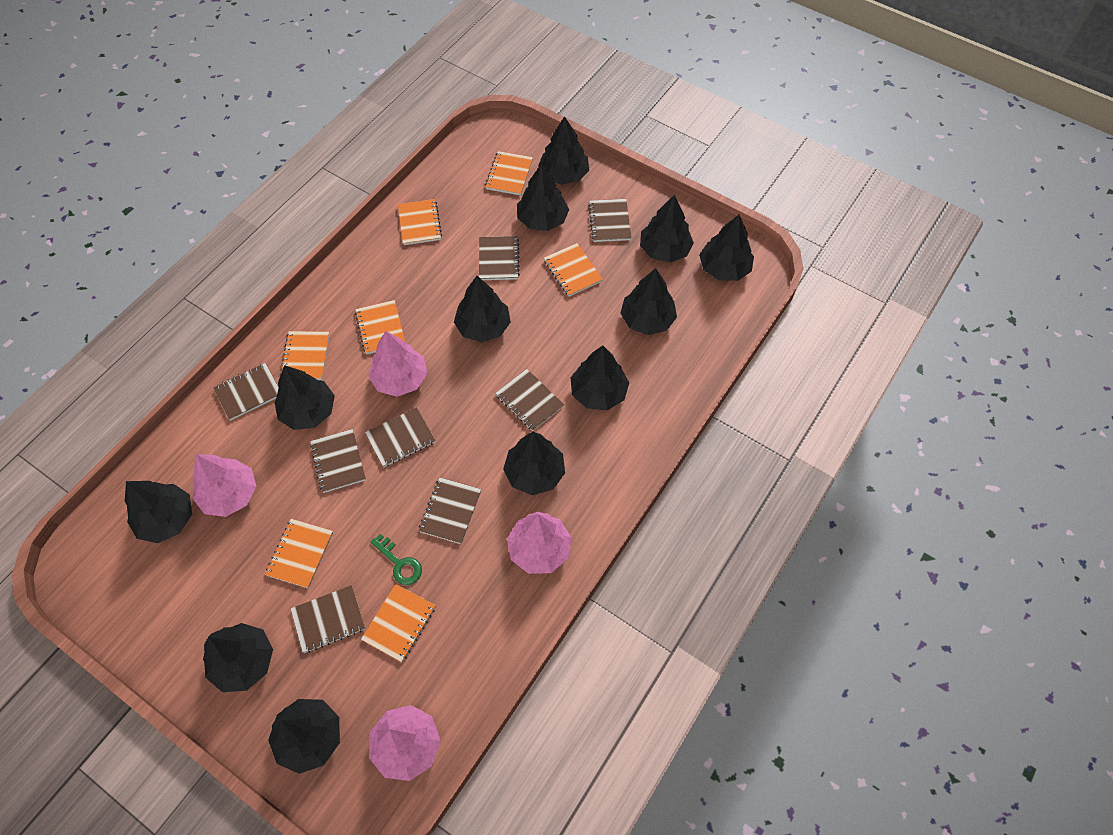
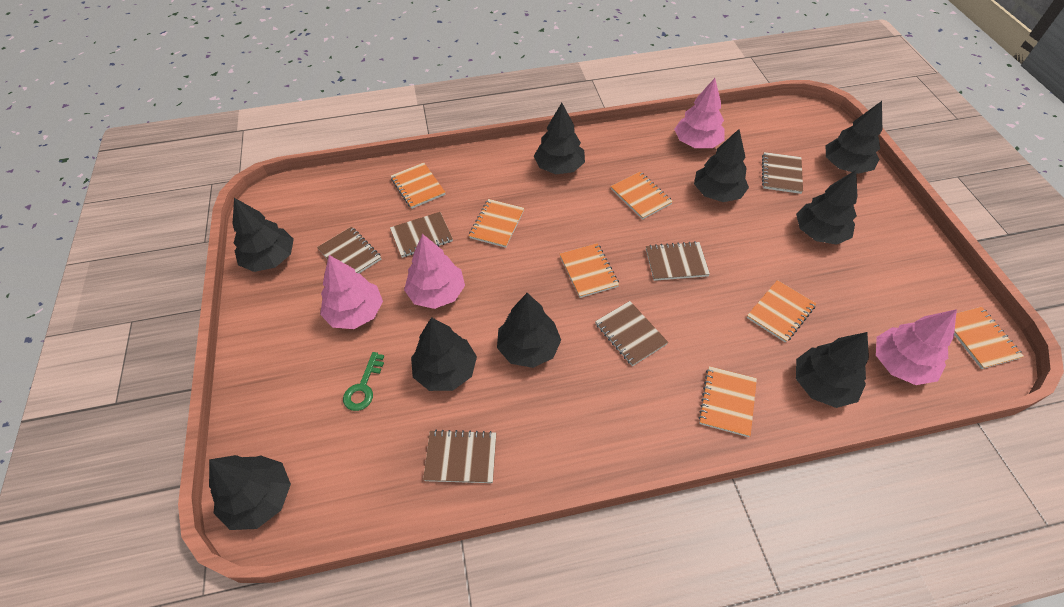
black tree: [125,481,192,543] [203,623,273,692] [268,699,340,774] [275,365,335,430] [454,276,511,342] [503,432,565,495] [517,163,569,231] [538,116,589,185] [570,346,629,410] [620,268,677,335] [640,195,694,263] [699,215,754,281] = 12 -> [209,455,291,530] [233,198,294,272] [411,317,477,391] [497,293,561,368] [534,103,585,174] [694,129,749,202] [796,170,857,245] [796,332,869,408] [825,101,882,174] = 9
brown notebook: [213,363,279,421] [291,585,365,653] [310,429,366,493] [365,408,436,467] [418,478,481,544] [479,236,520,280] [496,369,564,431] [588,199,631,242] = 8 -> [317,227,381,273] [390,212,453,258] [423,430,496,483] [595,301,668,366] [646,241,710,281] [762,152,803,194] = 6

